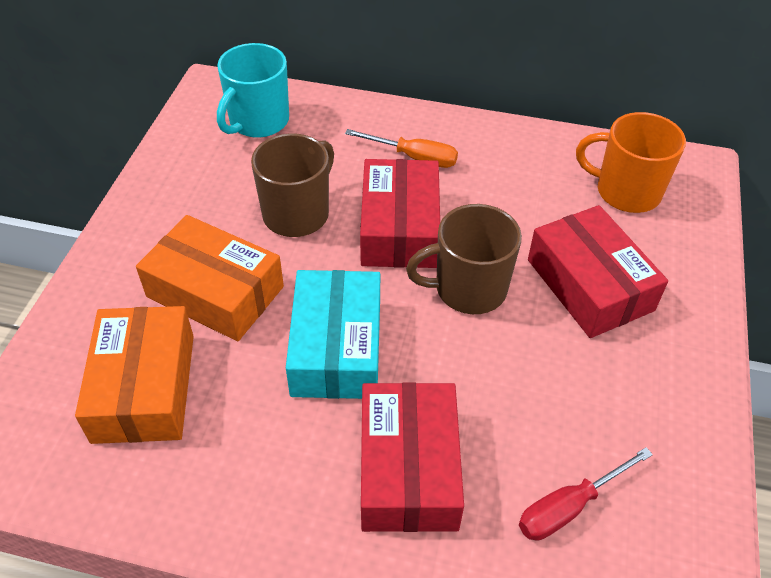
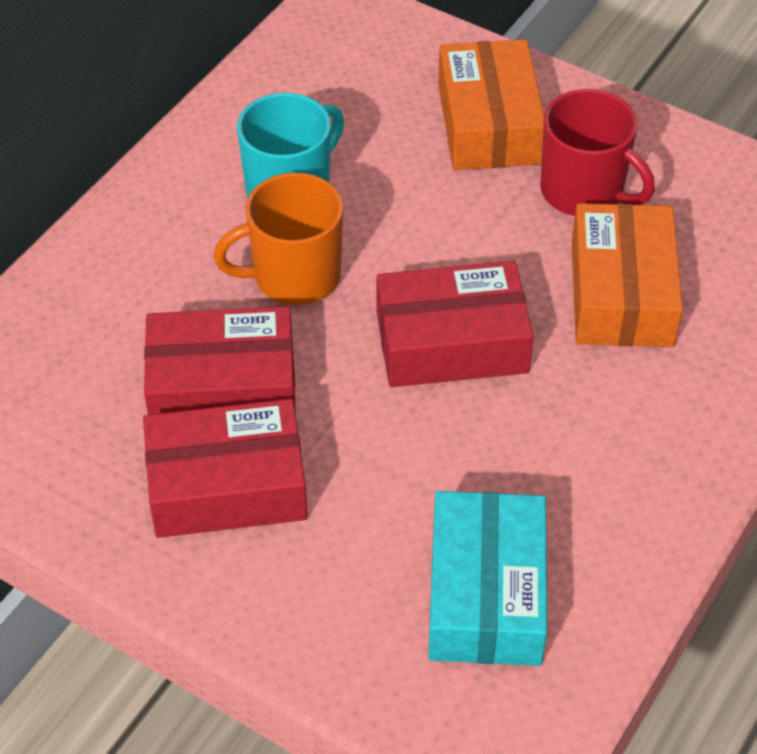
brown mug: [251,133,334,237] [406,204,522,314] = 2 -> none = 0
orange screwdriver: [345,129,458,168] = 1 -> none = 0
red mug: none = 0 -> [540,89,655,216] = 1
red screwdriver: [519,447,653,541] = 1 -> none = 0

